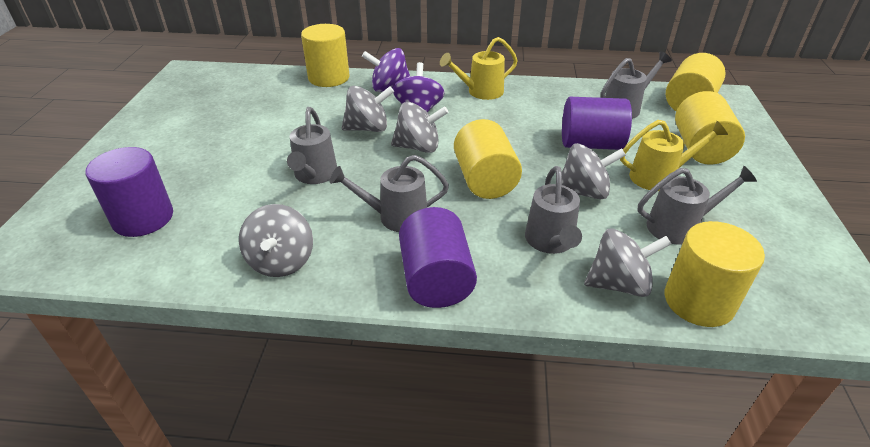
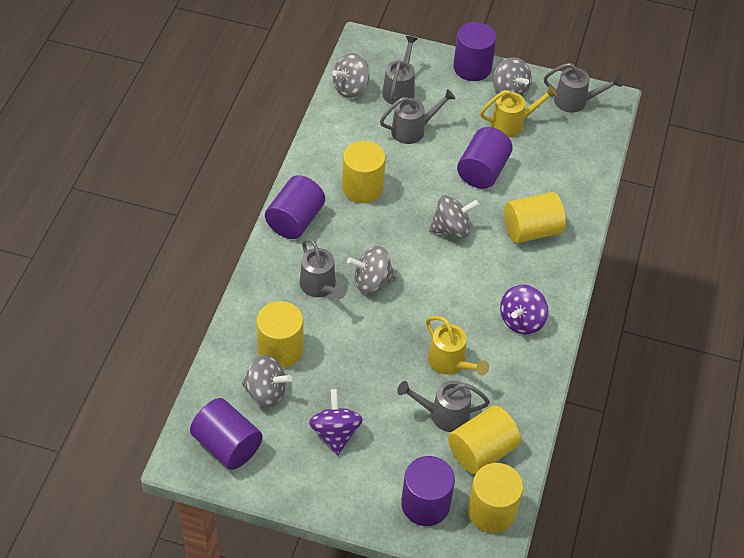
purple cylinder: [85,147,173,237] [399,207,477,308] [562,97,632,150] = 3 -> [190,398,263,470] [265,175,325,239] [401,456,455,526] [453,22,497,81] [457,127,513,189] = 5

